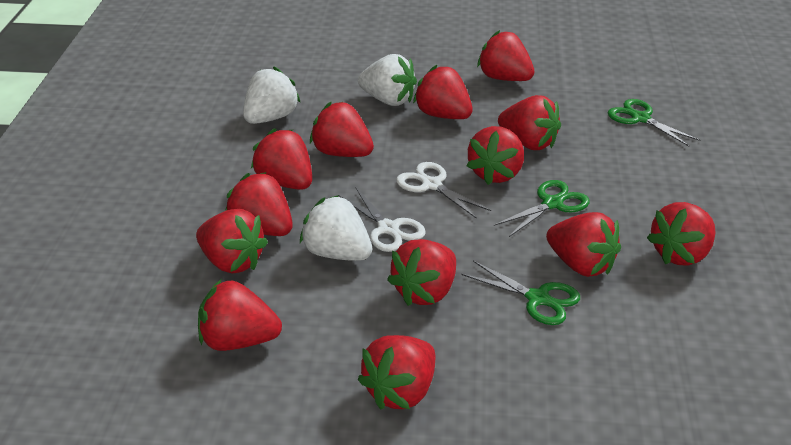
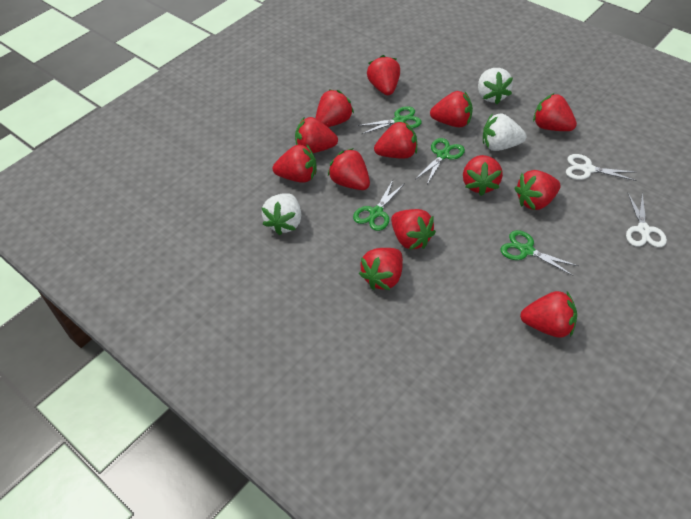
green scissors: [462,261,580,325] [494,180,590,237] [608,99,700,146] = 3 -> [353,180,405,231] [357,106,422,134] [415,138,465,184] [501,230,578,276] = 4

